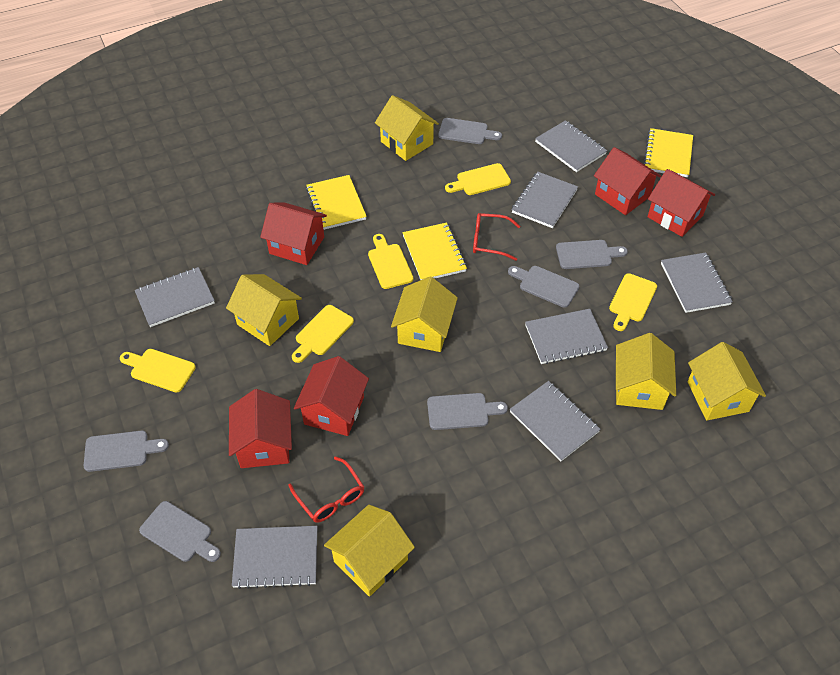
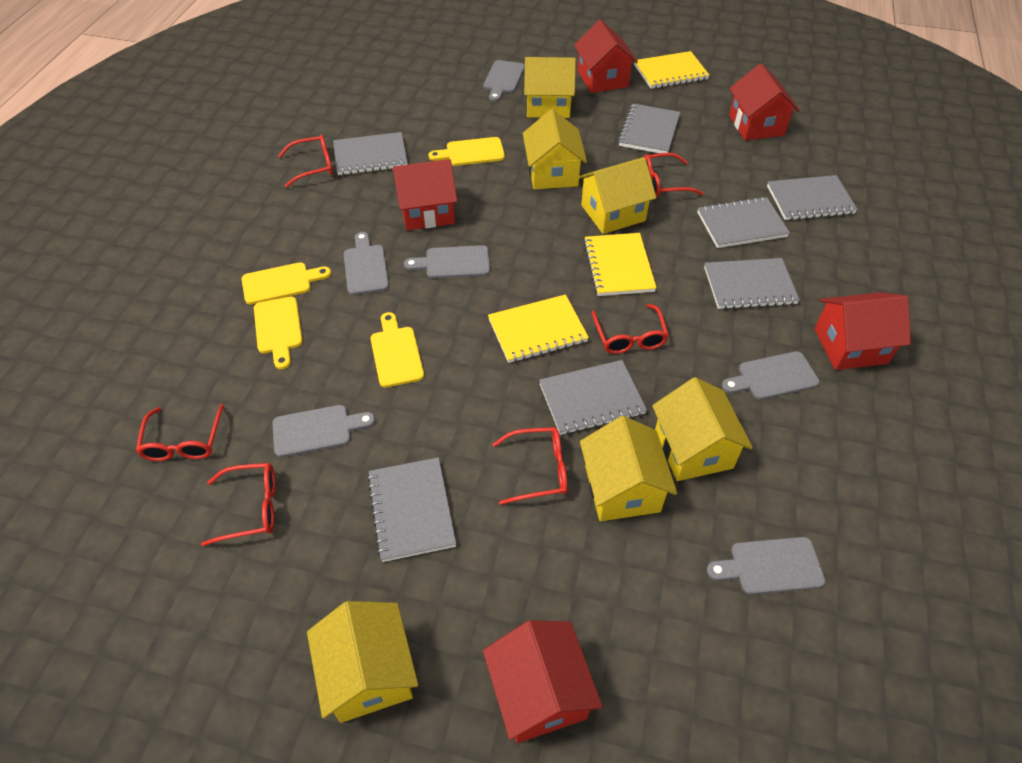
red glasses: [289,456,364,523] [473,213,520,261] = 2 -> [136,404,224,461] [201,463,276,546] [278,135,333,188] [492,427,568,505] [591,304,669,354] [643,153,704,197] = 6
yellow cutting board: [120,349,196,393] [292,305,354,363] [368,234,413,289] [445,163,511,195] [609,273,657,331] = 5 -> [242,262,331,305] [254,297,303,369] [370,312,424,387] [429,137,505,166] = 4

